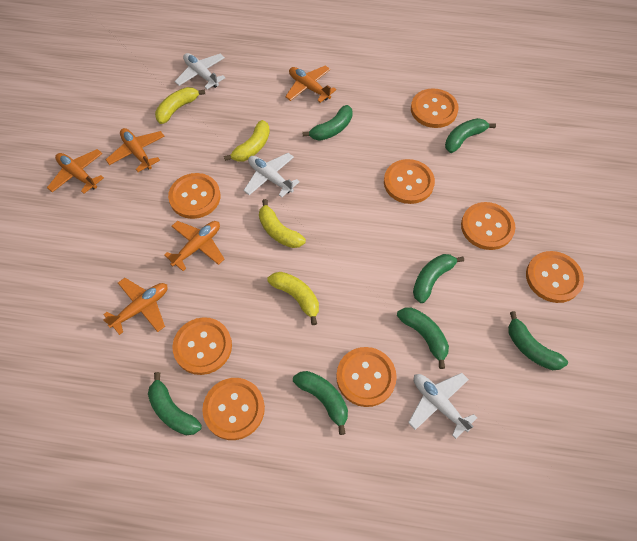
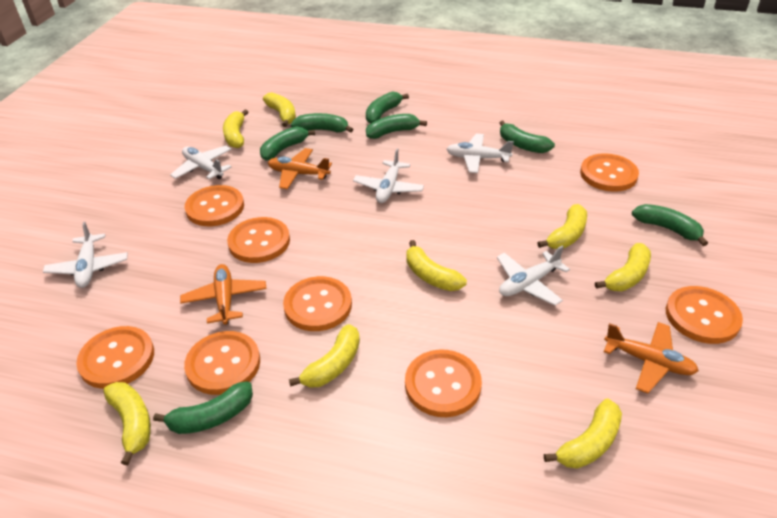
orange plane: [47,149,104,194] [103,278,168,335] [105,128,164,172] [164,221,224,271] [285,66,336,103] = 5 -> [180,264,267,325] [268,148,332,189] [604,322,699,393] = 3
white plane: [174,53,225,89] [244,153,300,197] [408,373,477,439] = 3 -> [43,222,128,288] [170,146,232,179] [353,149,424,203] [446,134,514,173] [497,245,570,306] = 5
yellow banana: [155,87,205,124] [224,120,270,162] [259,199,306,248] [267,272,319,325] = 4 -> [103,382,151,465] [223,109,248,148] [263,92,296,127] [289,324,360,388] [406,240,467,291] [538,204,587,249] [544,399,622,469] [595,243,651,291] = 8

